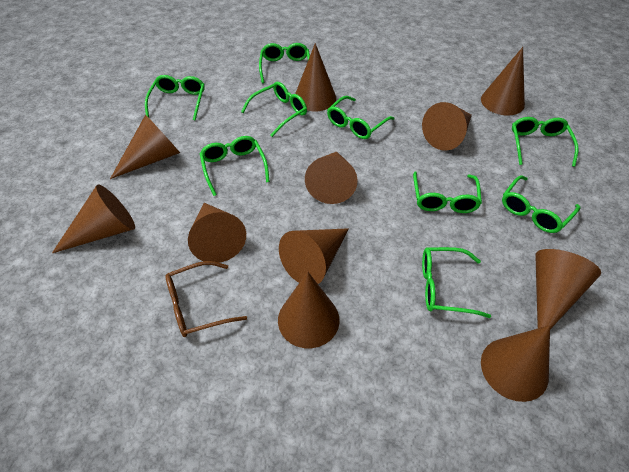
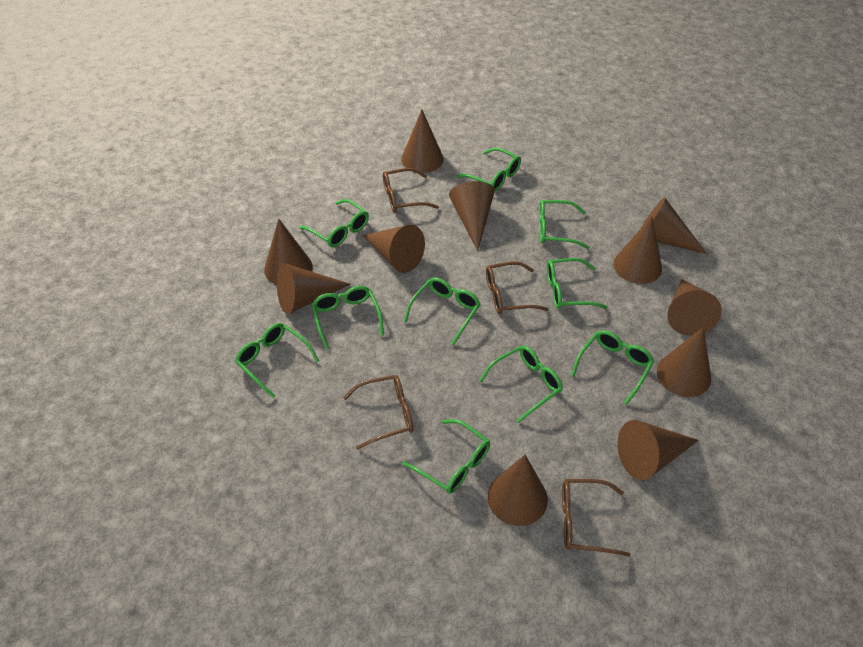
brown glasses: [165,261,247,337] = 1 -> [343,375,413,450] [383,168,439,212] [486,261,549,314] [562,479,630,557] = 4
green glasses: [145,75,205,121] [200,136,270,196] [241,82,307,137] [259,43,310,83] [327,96,394,139] [413,171,482,213] [422,247,491,318] [502,175,580,233] [512,117,578,167] = 9 -> [235,323,319,398] [299,199,369,247] [312,286,384,350] [402,419,490,494] [403,277,481,345] [456,148,521,191] [479,345,563,423] [539,200,590,249] [547,258,608,309] [571,330,654,405] = 10

